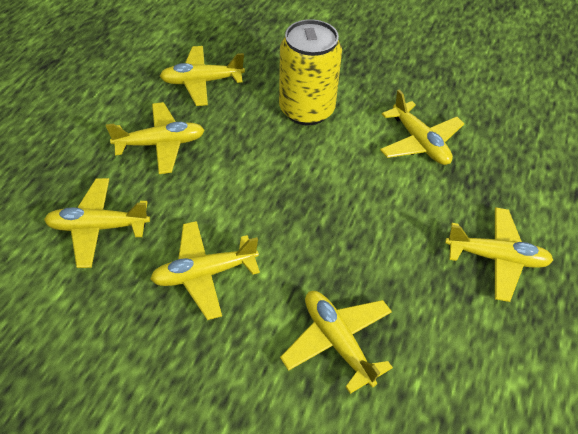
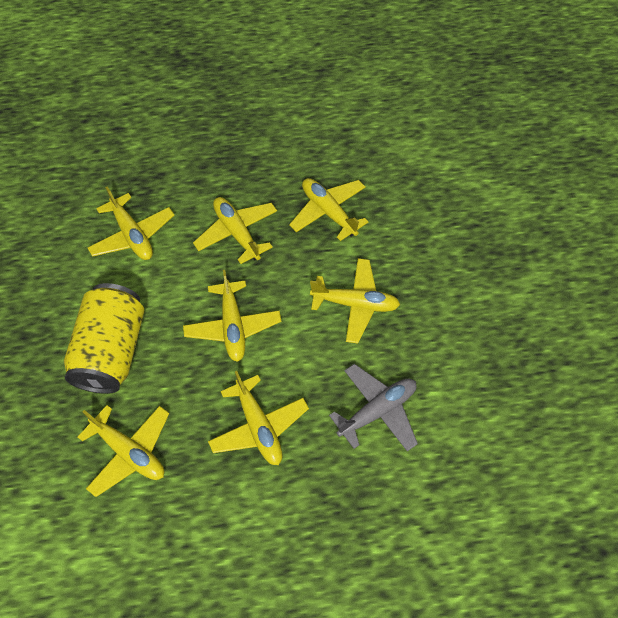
grey plane: none = 0 -> [329,364,418,451] = 1

